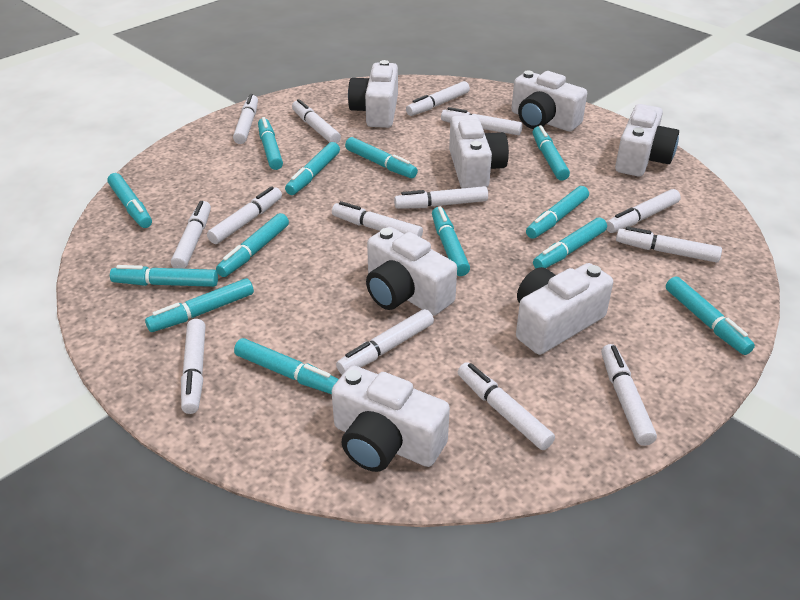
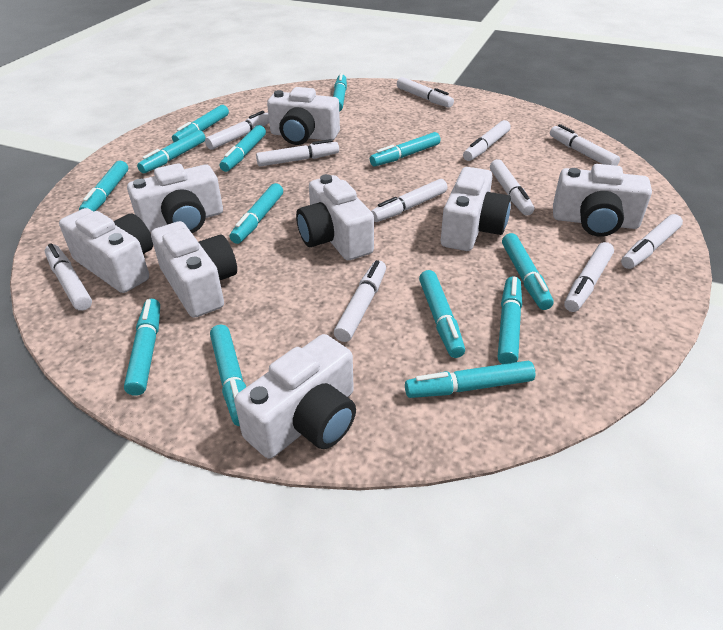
white camera: [332,365,450,472] [348,60,398,128] [366,227,457,316] [449,115,509,188] [511,71,587,132] [516,263,613,355] [615,104,679,176] = 7 -> [59,208,153,293] [127,163,223,233] [151,221,237,318] [234,334,356,459] [267,87,340,145] [296,174,374,260] [441,167,511,251] [553,164,652,237] = 8
white marker: [171,201,211,269] [181,319,206,414] [207,186,282,244] [233,94,258,144] [292,99,341,143] [332,201,423,237] [336,309,434,375] [394,186,488,209] [406,81,470,116] [441,107,523,135] [458,362,555,450] [601,344,657,446] [606,189,681,233] [616,226,722,263] = 14 -> [45,243,92,311] [205,111,269,150] [256,139,339,166] [334,260,386,342] [371,179,448,222] [397,77,454,108] [463,120,511,161] [490,159,534,216] [550,124,620,166] [564,242,614,312] [621,214,683,269] = 11

